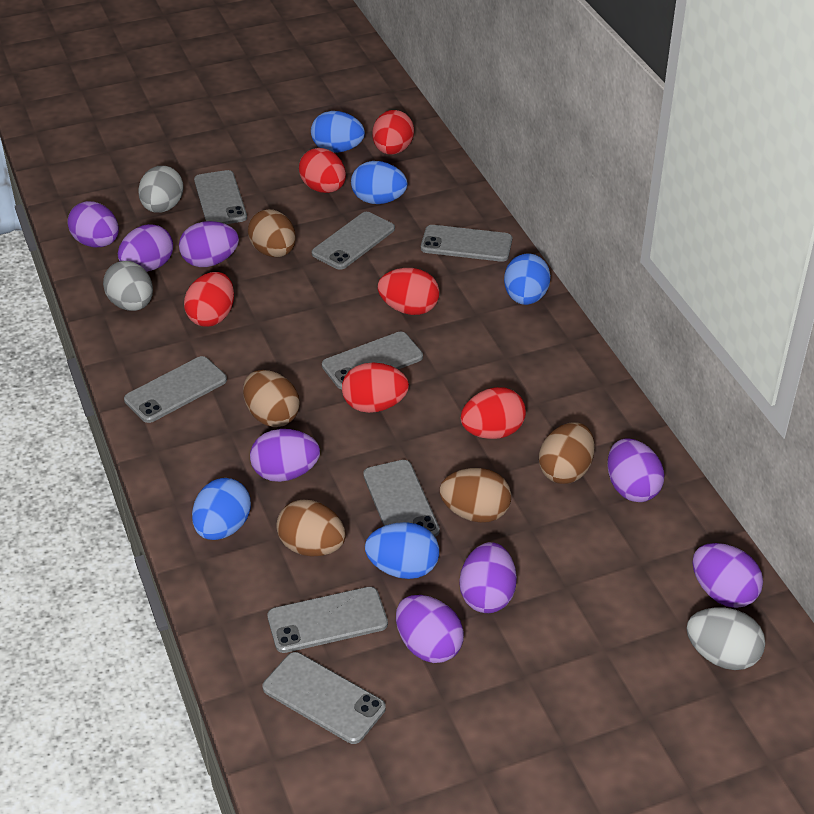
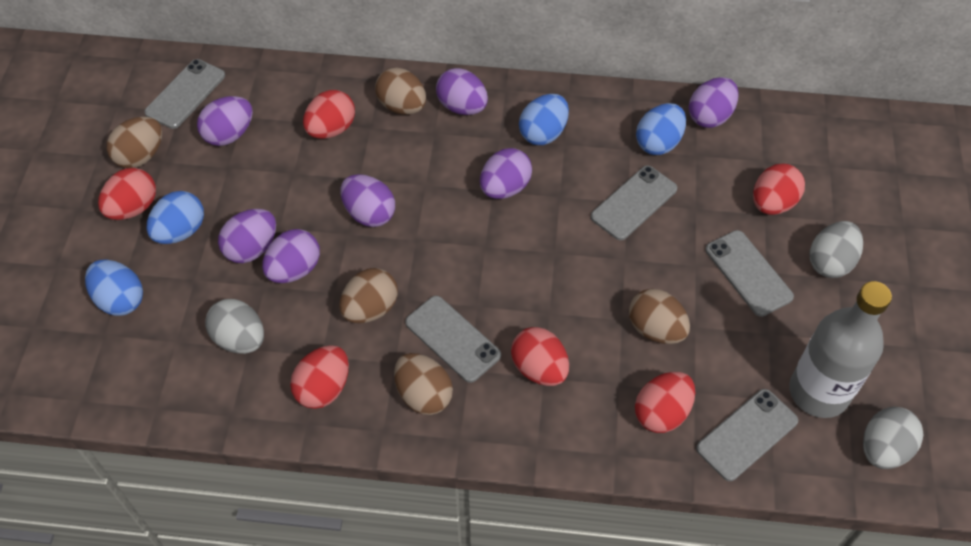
blue egg: [192,478,251,540] [311,111,365,153] [351,161,407,204] [365,522,439,579] [504,253,551,305] = 5 -> [85,259,143,316] [146,191,204,244] [519,94,569,145] [636,103,686,155] = 4
grey bottle: none = 0 -> [789,281,892,418] = 1
grey phone: [124,356,227,423] [194,170,247,224] [262,652,386,744] [267,587,388,653] [312,212,395,270] [322,332,423,389] [363,460,440,537] [421,225,512,262] = 8 -> [144,59,225,129] [405,296,501,383] [591,165,677,240] [696,389,798,481] [705,230,794,317] = 5
purple egg: [68,201,119,247] [118,224,173,272] [179,221,239,267] [250,429,320,482] [396,595,464,663] [460,542,517,613] [607,438,664,502] [692,543,763,608] = 8 -> [197,96,253,146] [218,209,276,263] [262,229,320,283] [340,174,395,227] [436,68,488,115] [480,148,532,199] [689,77,739,128] = 7

